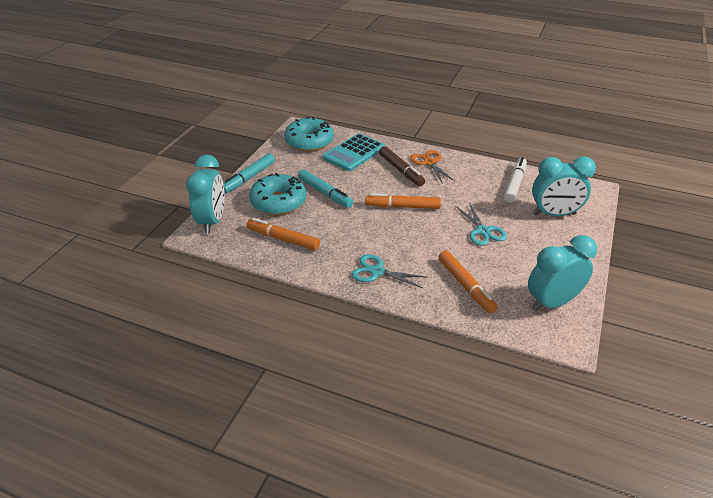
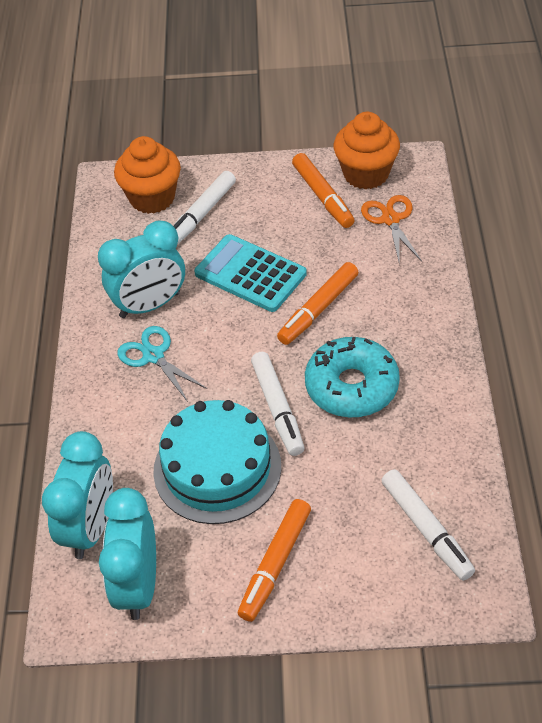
brown marker: [379,146,425,186] = 1 -> none = 0
orange cupcake: none = 0 -> [114,136,181,214] [334,112,400,190] = 2
turquoise cake: none = 0 -> [153,400,281,524] = 1
turquoise donut: [249,173,306,215] [284,117,334,152] = 2 -> [305,337,400,417] = 1
turquoise marker: [223,153,275,194] [298,169,353,208] = 2 -> none = 0
turquoise scissors: [352,254,428,288] [456,202,507,246] = 2 -> [117,326,207,402] = 1
white marker: [504,157,527,203] = 1 -> [173,171,236,245] [251,352,304,456] [381,469,475,581] = 3

